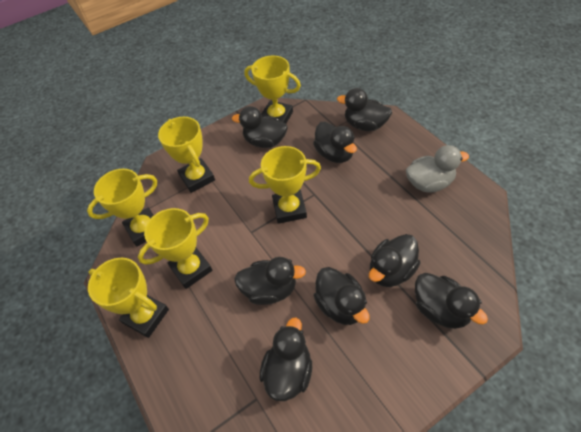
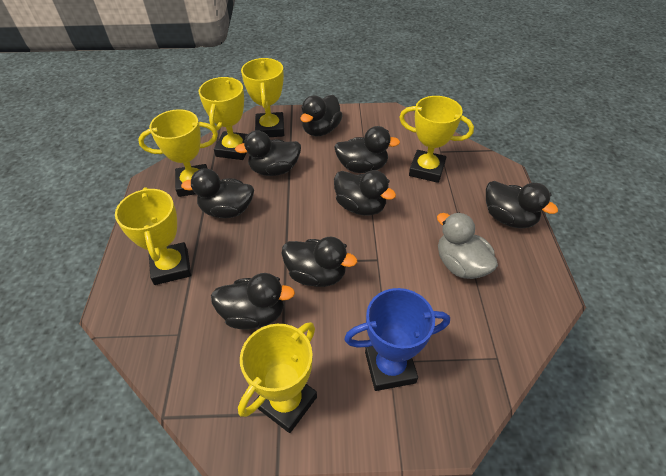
blue trophy: none = 0 -> [344,288,450,391] = 1

